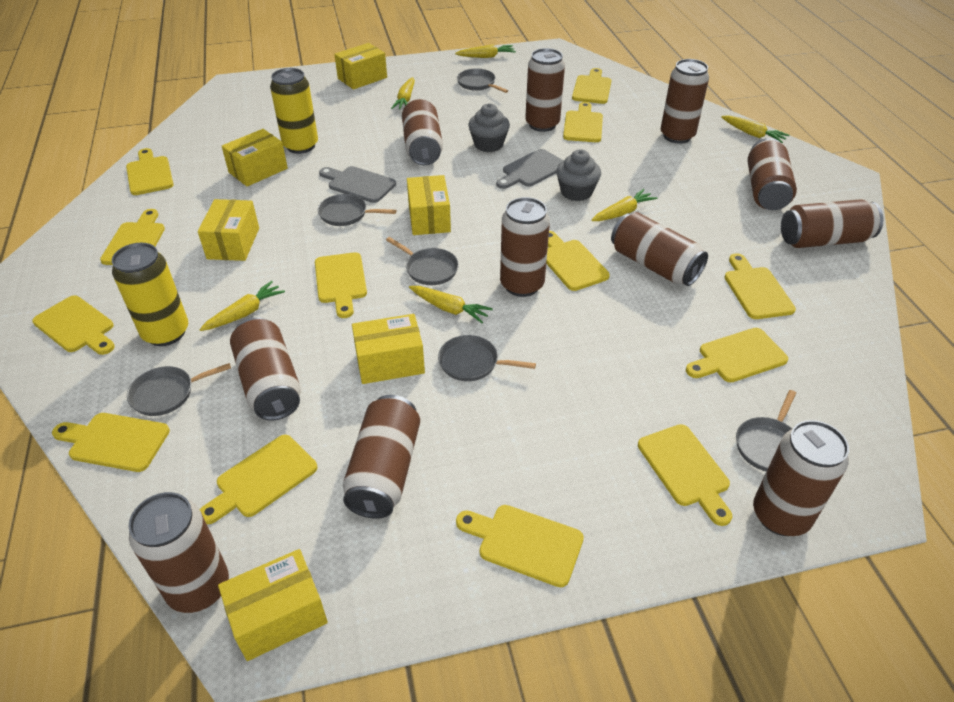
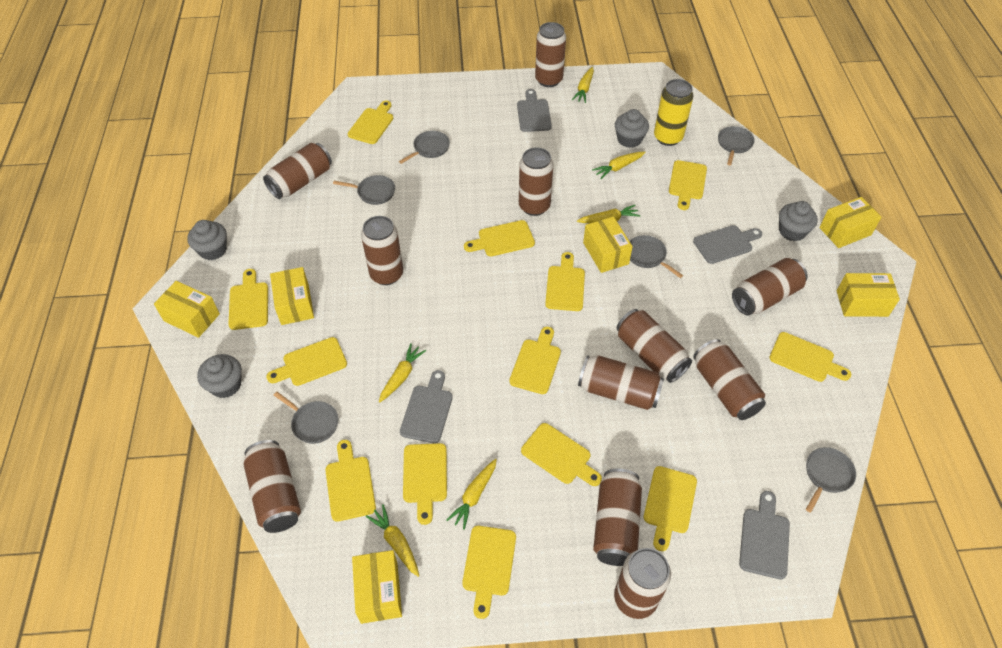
grey cupcake: [468,103,510,152] [556,149,601,201] = 2 -> [187,220,227,260] [197,354,242,398] [615,109,649,148] [779,201,818,241] = 4
grey cutting board: [319,166,396,203] [496,149,564,189] = 2 -> [400,370,453,443] [517,89,552,132] [693,225,762,264] [739,491,790,580] = 4
yellow can: [112,243,188,346] [270,68,318,154] = 2 -> [654,79,694,146] = 1

